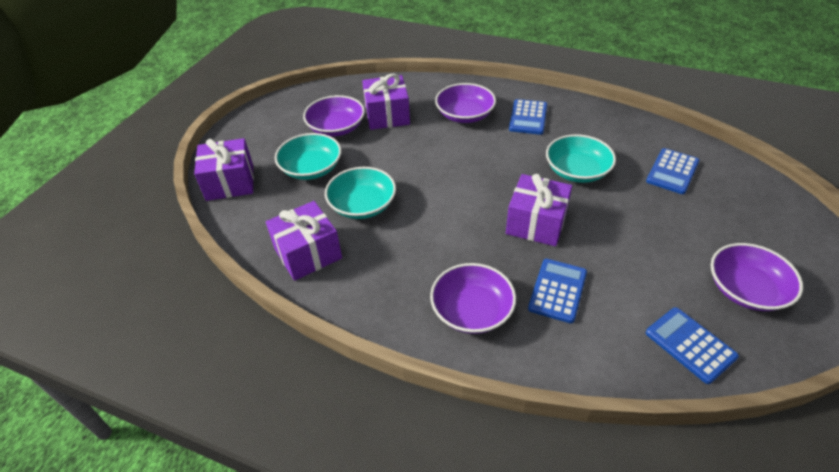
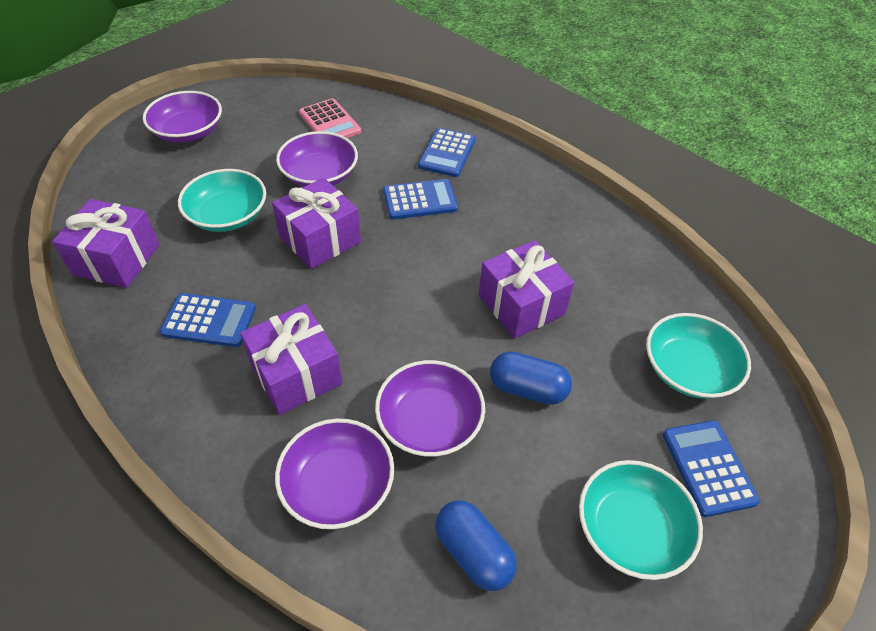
blue capsule: none = 0 -> [435,500,517,591] [490,351,572,405] = 2
pink calculator: none = 0 -> [299,98,361,138] = 1

